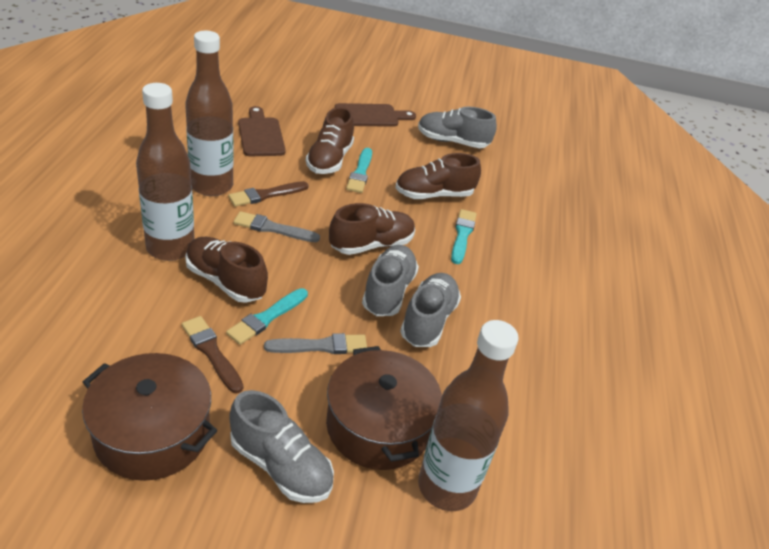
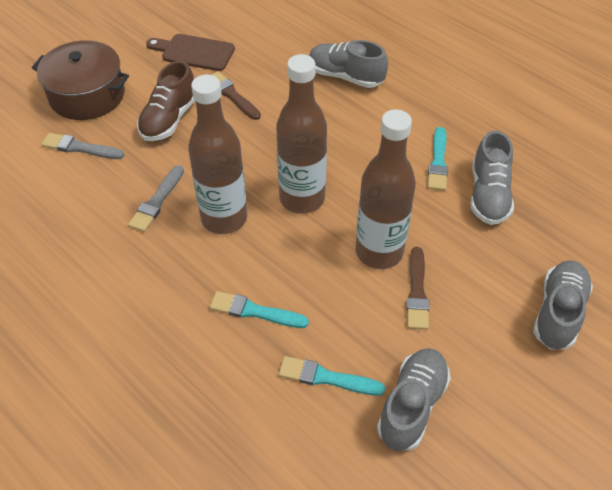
brown cutting board: [238,106,286,156] [335,103,416,127] = 2 -> [146,34,235,71] = 1
brown pot: [82,353,217,481] [326,346,442,470] = 2 -> [32,40,129,120] = 1
brown shoe: [185,237,268,303] [306,107,354,174] [329,203,415,255] [395,153,481,199] = 4 -> [137,61,195,141] = 1

